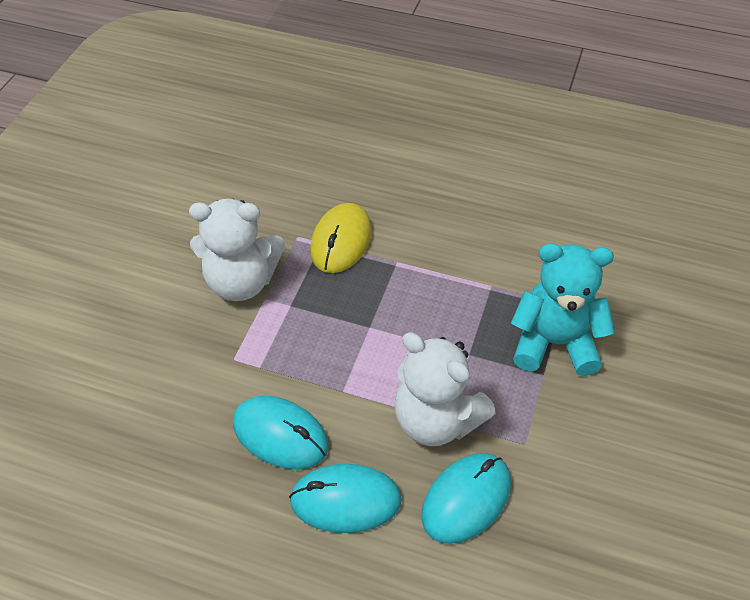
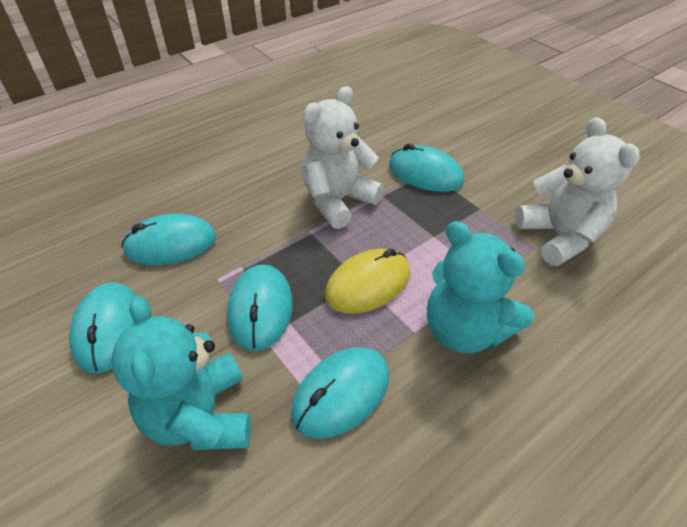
turquoise mouse: [233,396,328,469] [289,464,402,533] [422,453,511,544] = 3 -> [69,282,137,373] [121,213,216,265] [227,264,293,351] [291,347,389,439] [389,144,464,192] = 5
turquoise teddy bear: [511,243,615,376] = 1 -> [111,296,251,450] [427,221,534,353] = 2

